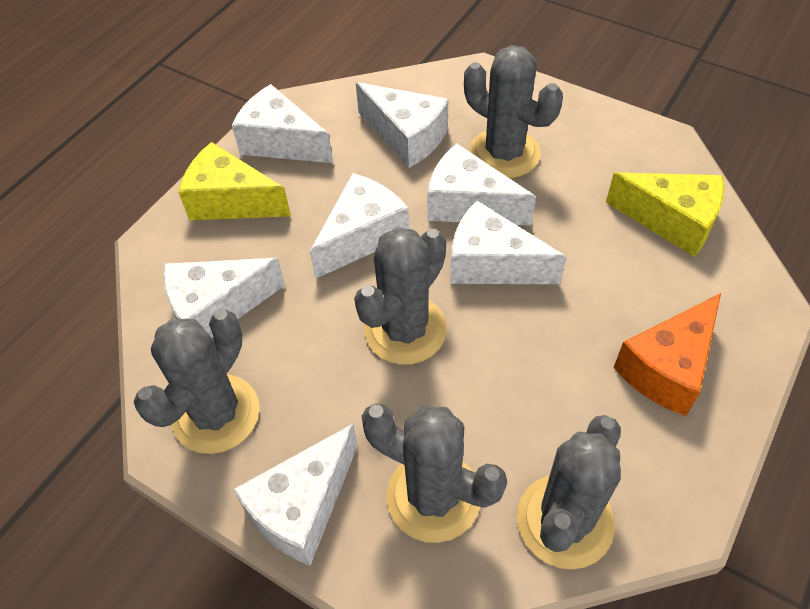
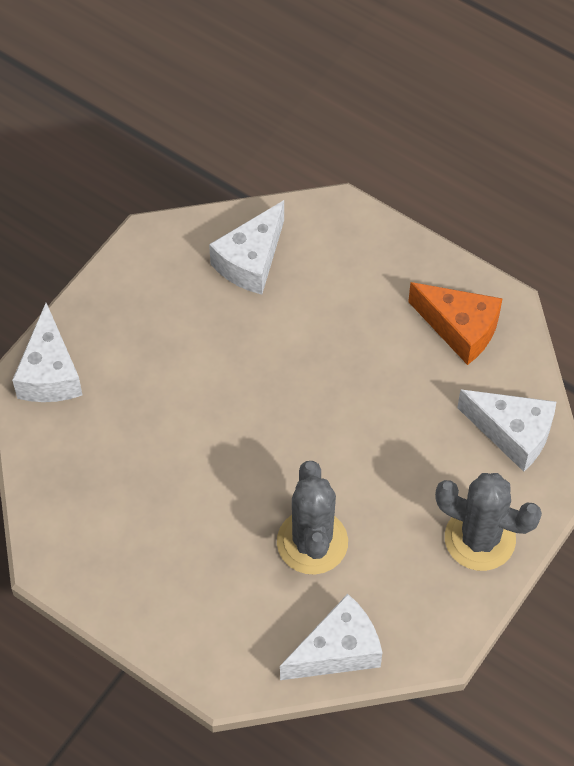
grey cactus: [134,309,260,454] [354,227,447,365] [362,403,507,543] [464,45,563,178] [517,415,621,569] = 5 -> [277,461,348,574] [435,473,542,571] = 2
white cheese: [163,258,285,338] [232,84,333,163] [233,424,358,566] [310,173,409,279] [356,82,449,168] [427,144,536,226] [450,201,566,284] = 7 -> [12,303,82,402] [209,200,284,294] [280,594,382,680] [457,390,556,472] = 4
yellow cheese: [178,142,291,220] [606,172,724,257] = 2 -> none = 0

